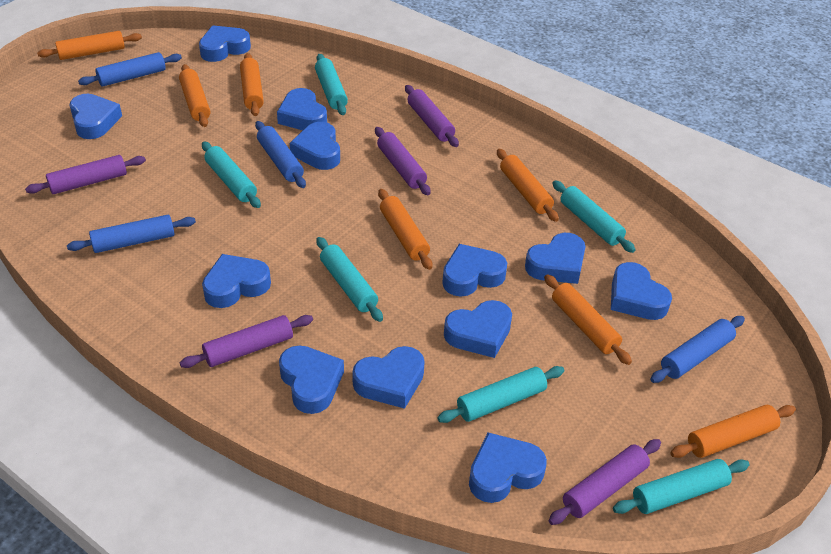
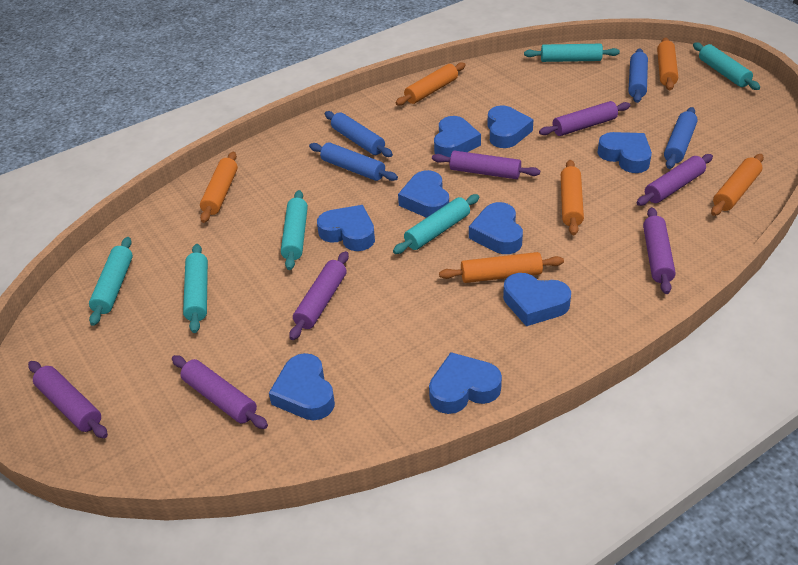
blue heart: [69,94,122,139] [199,25,251,62] [202,254,271,308] [277,88,327,130] [279,345,344,414] [290,122,340,170] [352,346,425,409] [442,244,507,297] [444,300,512,358] [469,433,547,503] [525,233,585,284] [611,262,672,320] = 12 -> [269,353,335,420] [317,205,375,251] [398,170,449,218] [429,352,502,414] [434,116,481,157] [469,202,523,254] [487,105,534,148] [503,273,571,326] [597,132,652,173] = 9
orange rolling pin: [37,31,142,60] [179,64,210,127] [240,53,264,116] [378,189,432,270] [497,149,559,222] [544,274,632,365] [670,405,796,458] = 7 -> [200,152,238,223] [396,62,466,106] [439,252,564,283] [561,160,584,235] [657,37,678,90] [711,154,764,216] = 6
purple rolling pin: [25,155,146,194] [180,315,313,368] [375,127,431,195] [405,85,459,147] [549,439,661,525] = 5 -> [28,361,108,438] [172,355,268,429] [289,251,349,340] [432,150,540,179] [539,101,630,136] [637,154,713,206] [643,207,676,294] = 7

